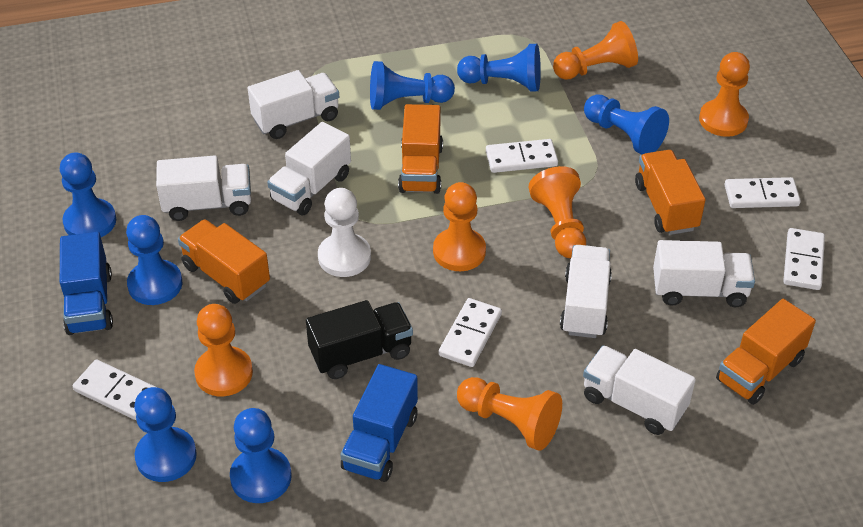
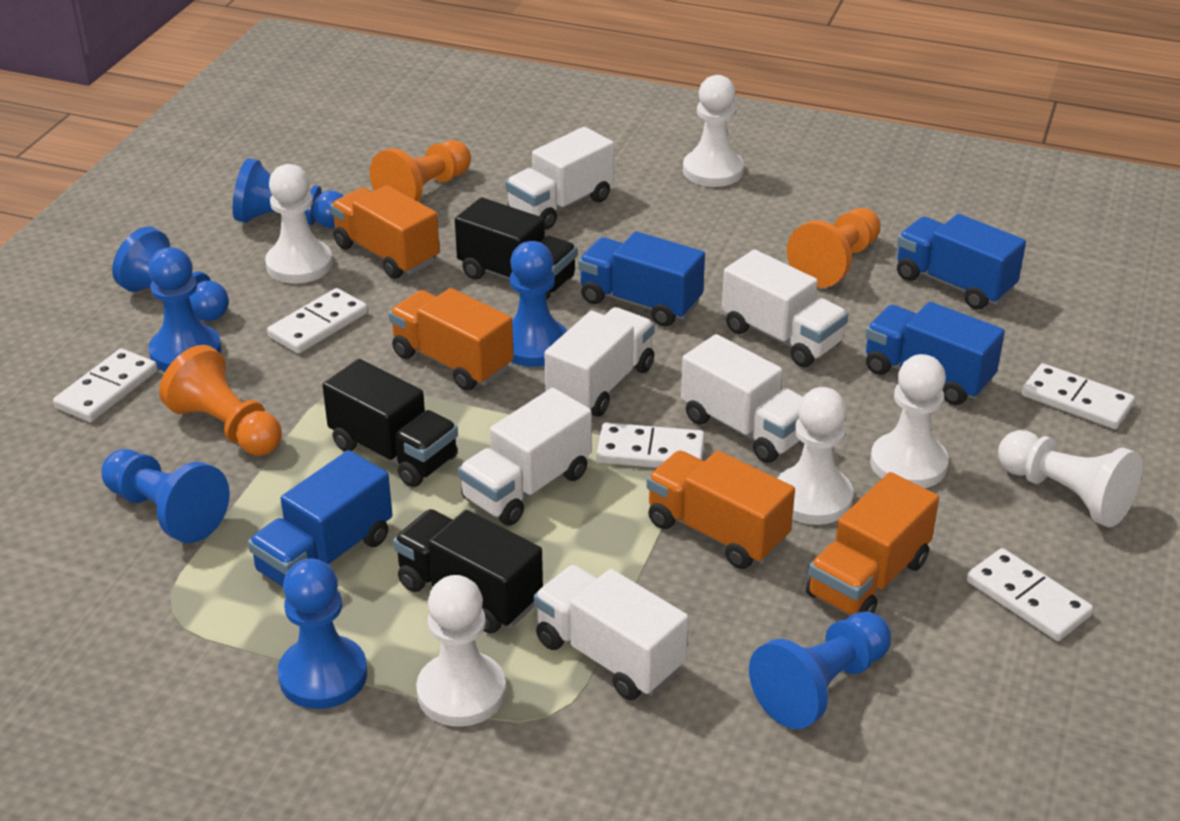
black truck: [306,300,413,379] = 1 -> [322,359,458,487] [393,509,543,634] [455,197,577,300] = 3
blue truck: [60,232,113,335] [341,364,418,482] = 2 -> [248,450,392,587] [578,231,705,327] [865,302,1005,405] [897,214,1026,310] = 4
orange pawn: [194,304,253,396] [433,182,486,271] [457,377,562,451] [528,166,586,258] [553,21,638,80] [699,52,750,137] = 6 -> [159,345,282,456] [370,140,471,202] [787,208,881,288] = 3
white pawn: [318,188,371,277] = 1 -> [265,164,333,283] [416,575,506,727] [683,75,744,187] [778,387,853,525] [870,354,949,488] [998,430,1142,527] = 6

